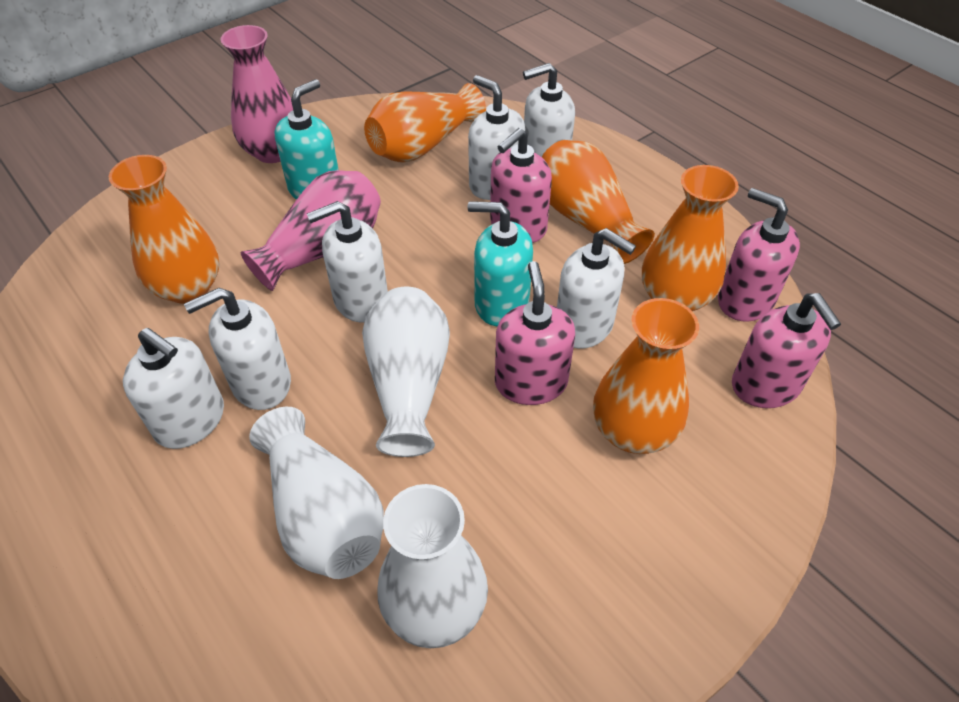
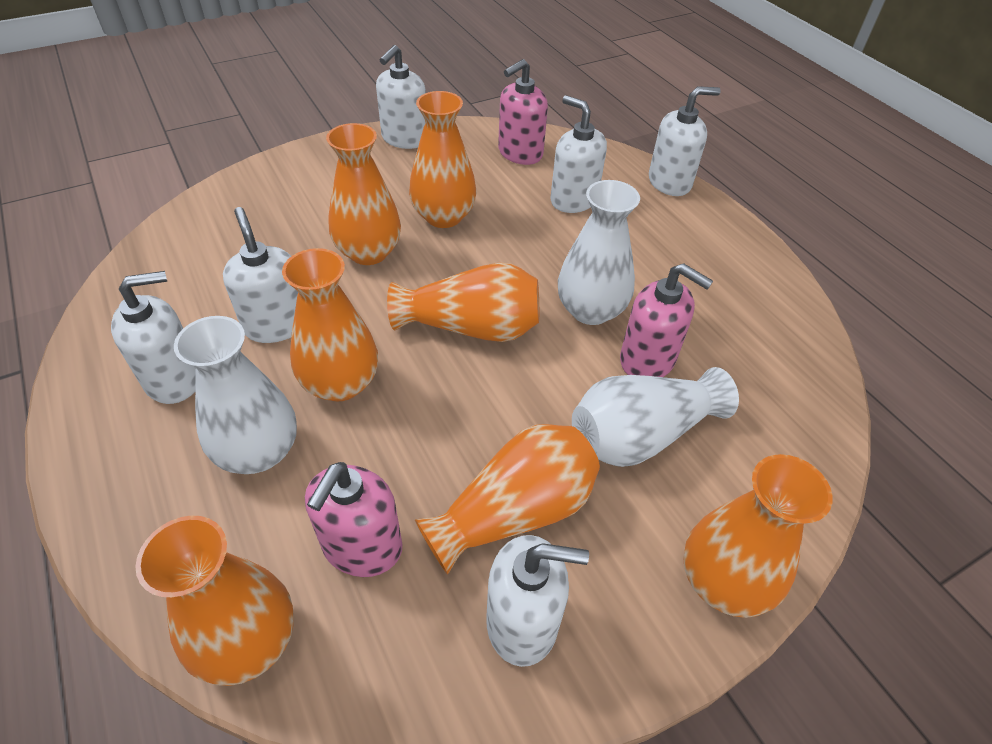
orange vase: [108,155,220,304] [364,83,486,163] [542,140,655,264] [593,298,699,454] [642,165,739,311] = 5 -> [135,516,294,686] [282,248,378,401] [326,123,401,265] [387,262,539,342] [409,91,476,228] [415,424,600,575] [683,454,833,618] = 7
pink soap dispenser: [490,128,552,243] [495,261,575,405] [718,188,800,322] [732,293,841,408] = 4 -> [305,462,402,577] [498,59,548,165] [620,263,713,377] = 3
pink vase: [221,25,293,163] [240,170,381,291] = 2 -> none = 0
turquoise soap dispenser: [275,79,339,200] [468,201,533,326] = 2 -> none = 0

